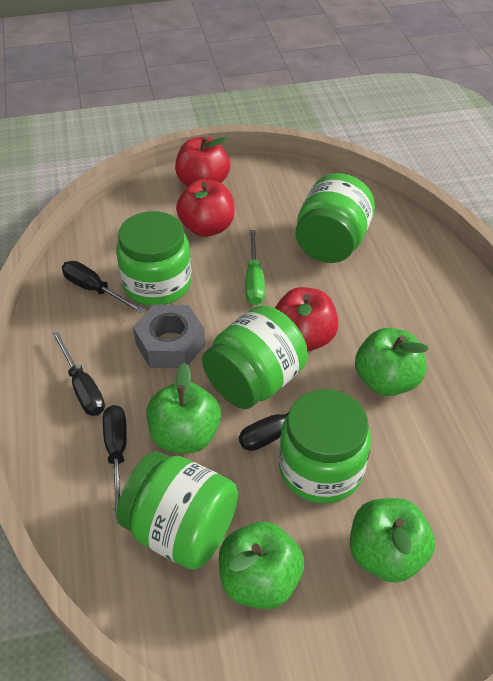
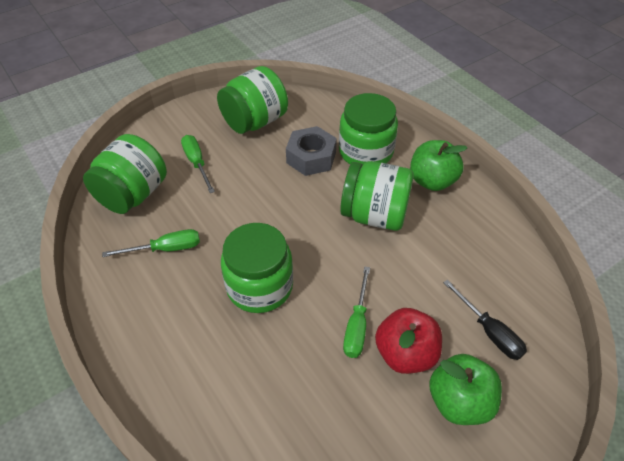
black screwdriver: [52,331,105,416] [62,261,145,313] [103,405,127,518] [239,390,344,451] = 4 -> [443,279,527,360] = 1
green apple: [146,363,221,453] [219,522,304,609] [350,498,435,583] [355,328,429,396] = 4 -> [410,140,467,191] [429,354,502,425] = 2
green screwdriver: [246,230,265,305] = 1 -> [102,229,200,257] [181,135,215,193] [343,266,370,358] = 3
red apple: [175,136,230,187] [176,179,235,237] [275,287,338,351] = 3 -> [375,308,442,374] = 1

